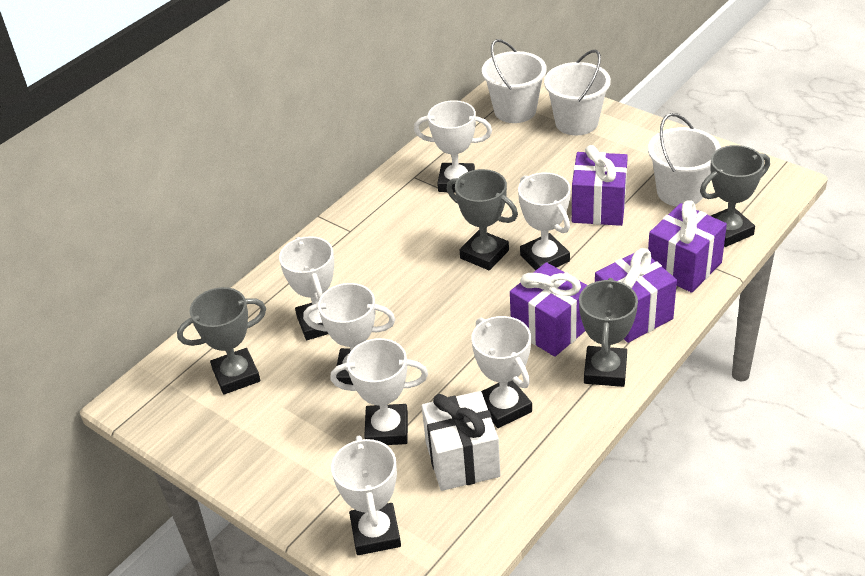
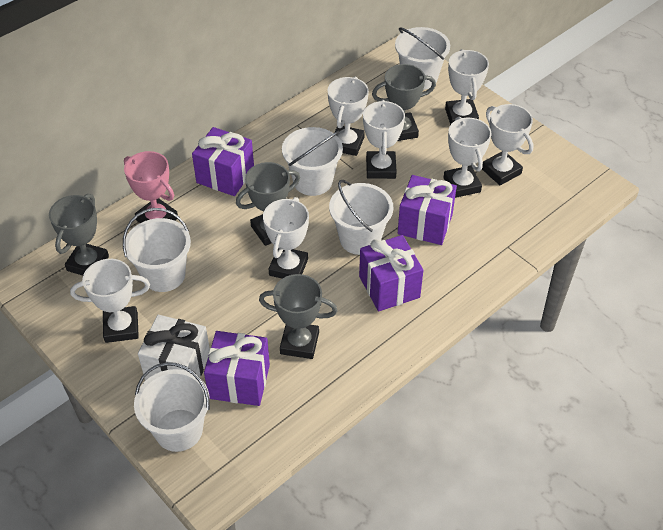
pink trophy: none = 0 -> [124,151,178,223] = 1
white bucket: [482,39,547,123] [544,50,611,135] [648,113,721,207] = 3 -> [123,208,191,292] [134,362,210,452] [282,127,343,196] [329,180,393,255] [395,27,450,90] = 5

